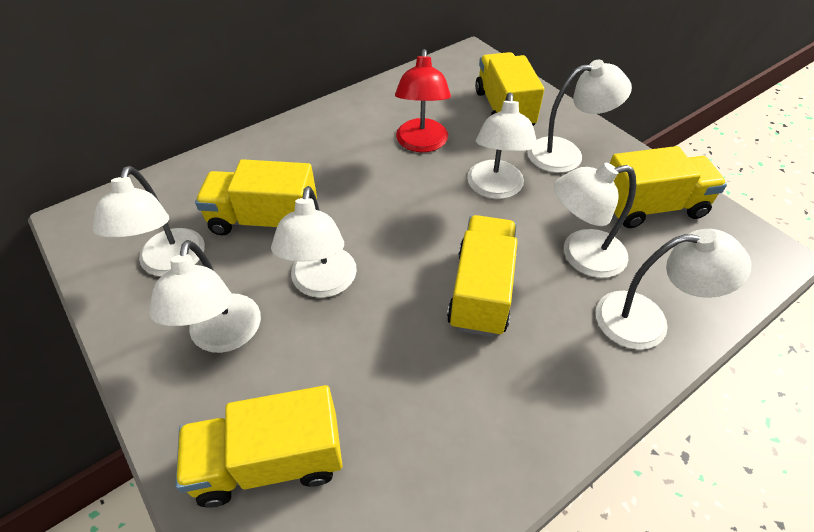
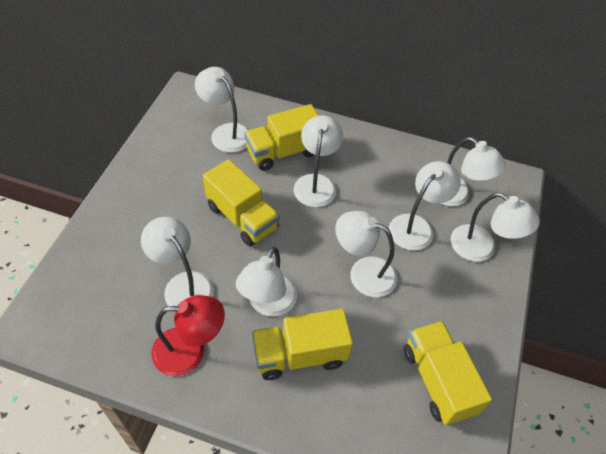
white lamp: [92,166,205,276] [149,240,261,353] [271,186,357,298] [467,93,538,199] [527,60,632,173] [554,163,636,278] [596,229,751,350] = 7 -> [141,217,214,312] [195,67,249,153] [236,247,297,316] [294,115,343,207] [335,211,397,297] [389,161,461,251] [440,137,506,206] [451,193,540,262] = 8
yellow truck: [176,385,343,508] [195,159,317,235] [447,215,518,337] [475,52,544,126] [610,146,727,228] = 5 -> [203,159,280,246] [244,104,319,171] [252,309,353,380] [404,321,492,425] = 4

